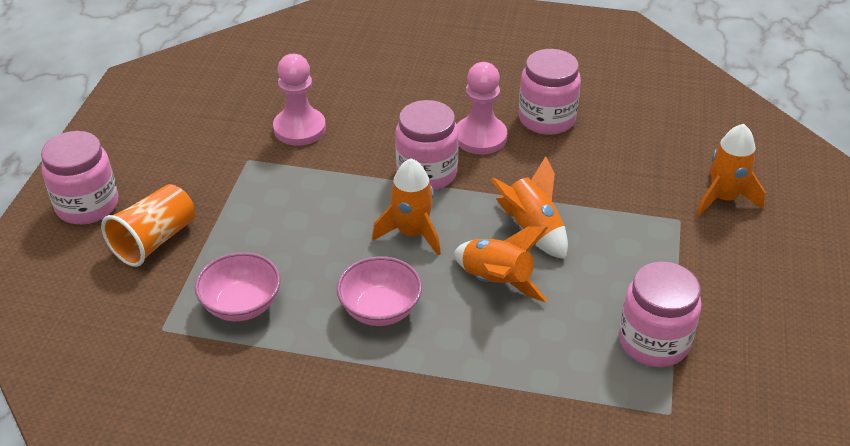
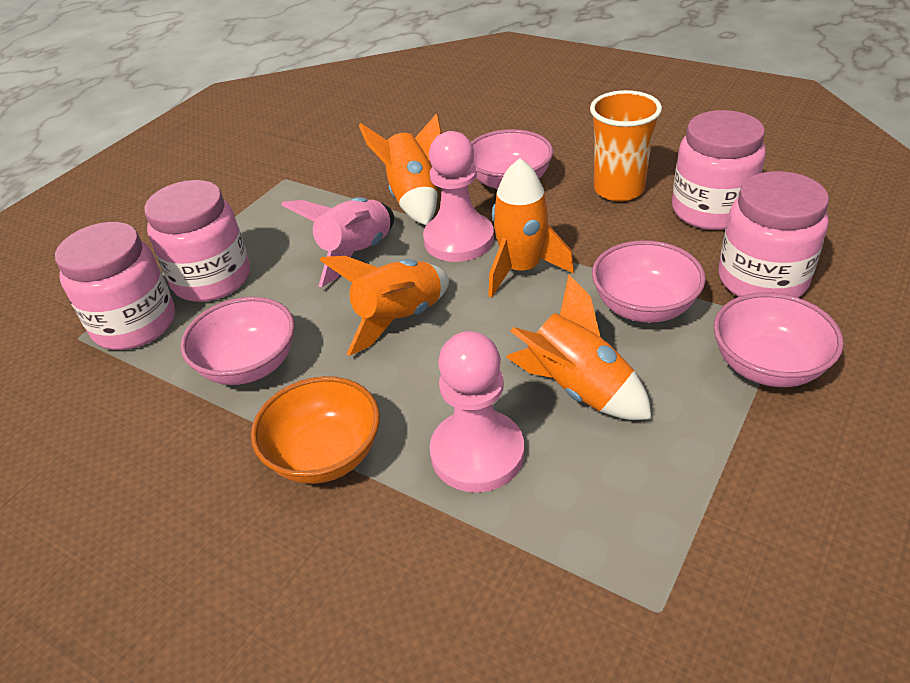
orange bowl: none = 0 -> [251,376,380,484] = 1
pink bowl: [195,252,281,321] [337,256,422,326] = 2 -> [180,297,295,385] [471,129,553,190] [592,240,706,323] [713,292,844,387] = 4
pink rocket: none = 0 -> [281,197,394,287] = 1

